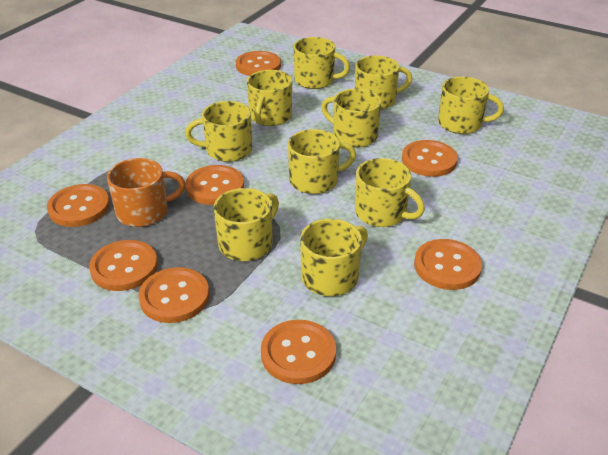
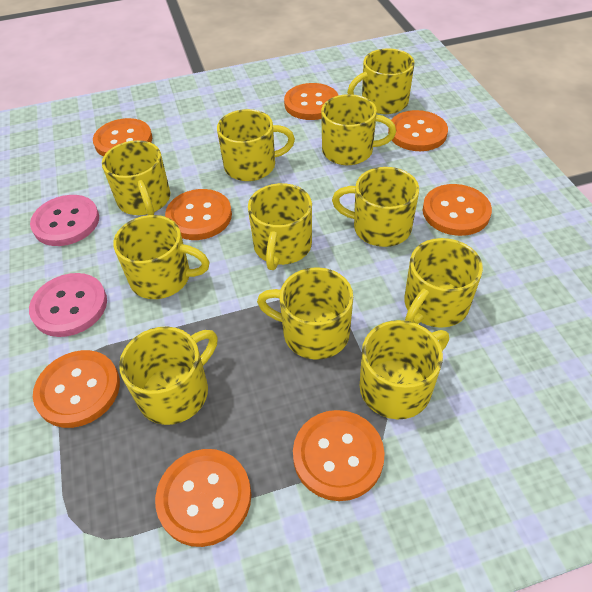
orange mug: [107,158,186,227] = 1 -> none = 0
pink button: none = 0 -> [29,273,107,337] [30,195,99,246] = 2
yellow mug: [185,101,252,162] [214,188,279,261] [247,70,292,126] [288,129,356,194] [294,37,350,89] [300,219,368,296] [322,88,381,148] [355,55,412,110] [355,158,425,227] [438,77,504,134] = 10 -> [102,140,170,215] [113,215,210,299] [119,327,218,425] [217,109,295,181] [248,183,312,270] [257,267,353,360] [321,94,396,165] [332,167,419,247] [347,48,414,114] [360,320,449,420] [404,238,483,328] = 11

